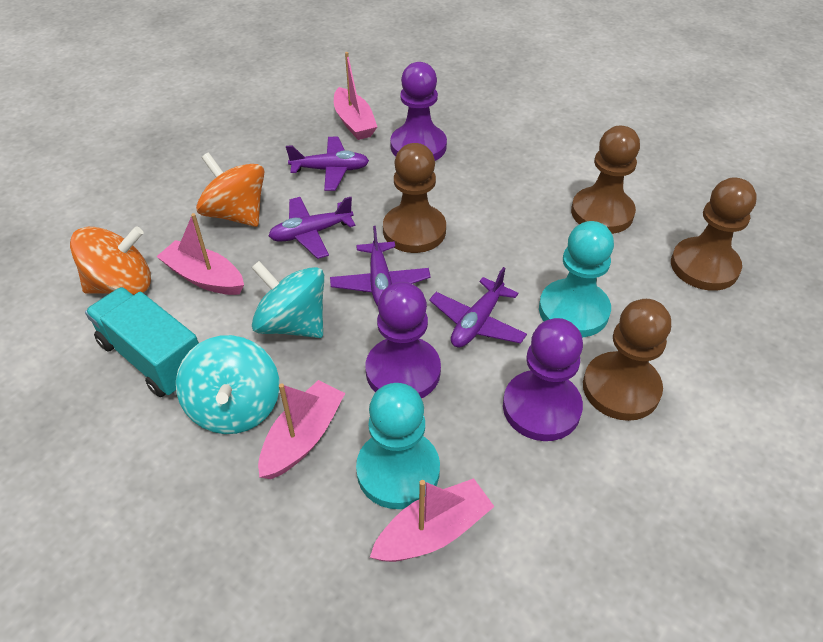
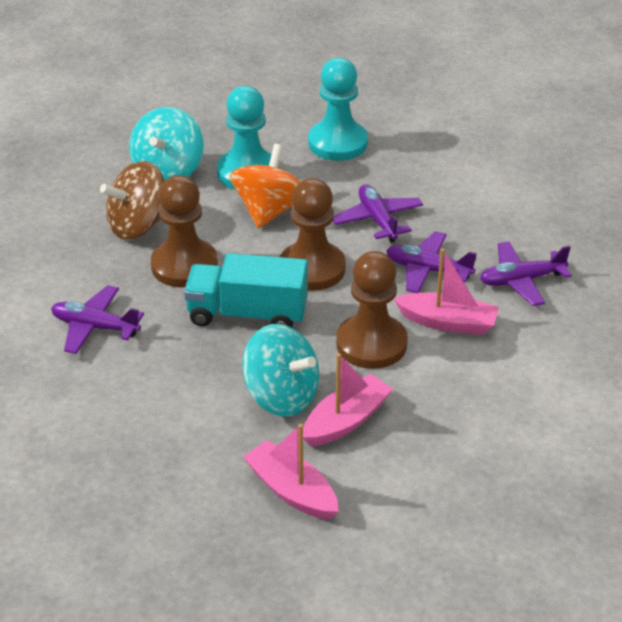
brown pawn: [383,143,446,253] [571,126,640,234] [583,299,671,421] [671,178,757,291] = 4 -> [151,175,218,287] [280,178,346,291] [336,251,408,369] = 3
brown spinning top: none = 0 -> [100,161,165,240] = 1
orange spinning top: [70,226,151,295] [196,152,264,227] = 2 -> [230,144,301,228] = 1
pink boat: [156,213,244,295] [258,380,345,479] [334,52,377,140] [370,478,495,562] = 4 -> [243,424,339,520] [303,353,393,447] [394,248,499,335] = 3
purple pawn: [366,282,441,398] [390,62,447,161] [503,318,583,441] = 3 -> none = 0

